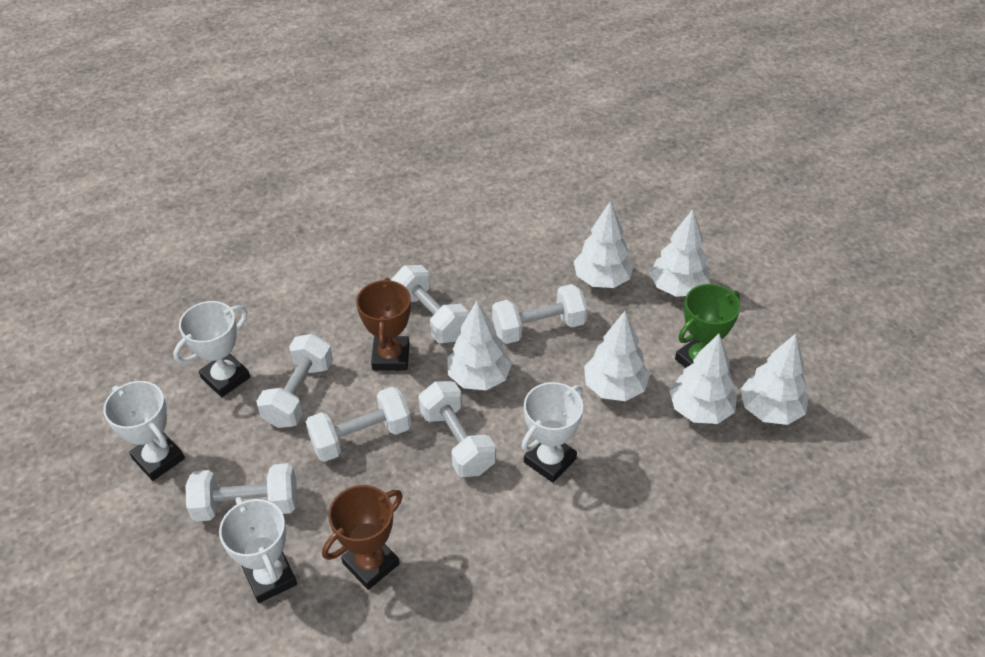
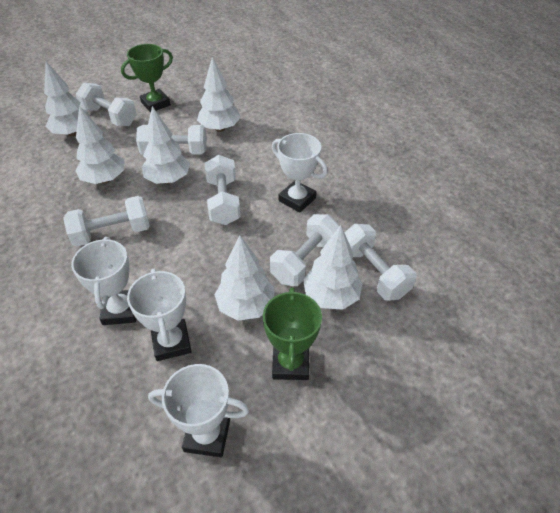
brown trophy: [322,485,403,590] [356,278,411,370] = 2 -> none = 0
green trophy: [675,284,740,368] = 1 -> [121,44,173,113] [263,287,322,380] = 2

